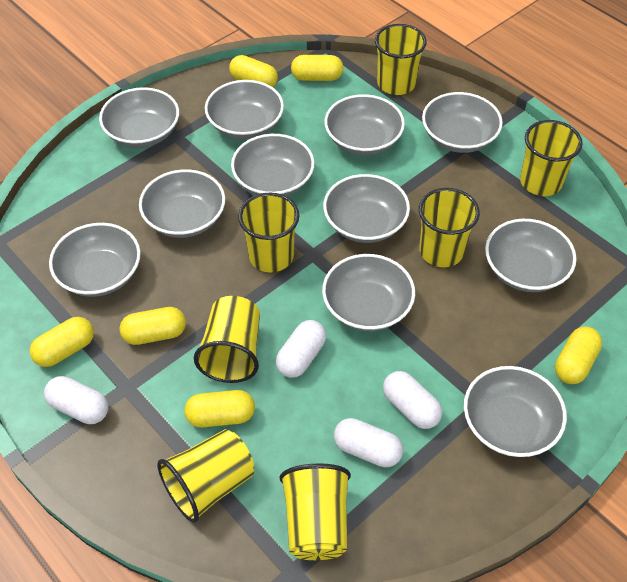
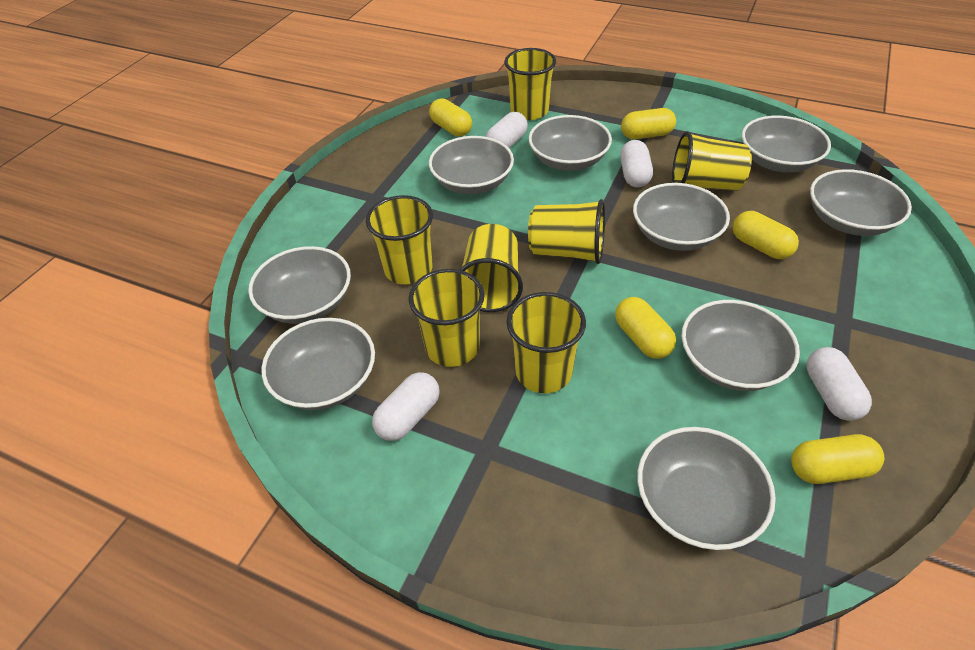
grey bowl: [49,223,141,297] [99,87,179,148] [139,169,225,238] [205,80,284,139] [231,134,315,196] [322,254,415,331] [323,174,410,243] [324,94,405,155] [422,92,503,153] [464,366,567,457] [485,219,577,292] = 11 -> [248,246,351,324] [261,318,375,410] [429,136,514,194] [528,115,612,171] [633,183,730,251] [637,427,776,550] [681,300,800,391] [742,116,831,172] [810,169,912,236] = 9
yellow capsule: [30,317,94,367] [120,307,186,345] [184,390,255,427] [229,55,278,87] [291,55,343,81] [555,327,602,384] = 6 -> [429,98,472,136] [615,297,676,359] [621,108,676,139] [733,211,799,259] [791,434,885,484] = 5

